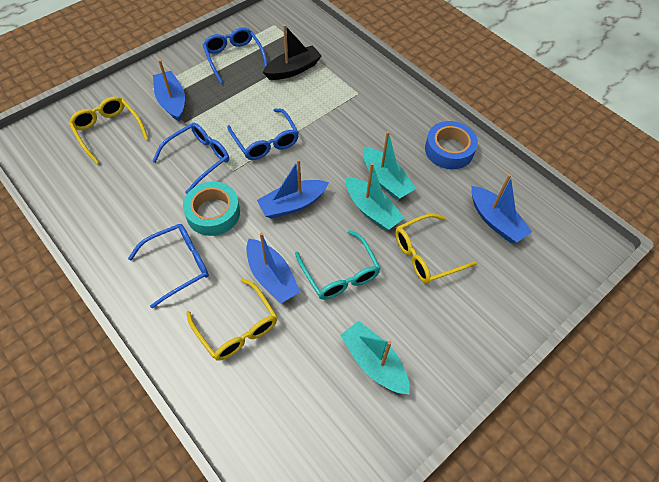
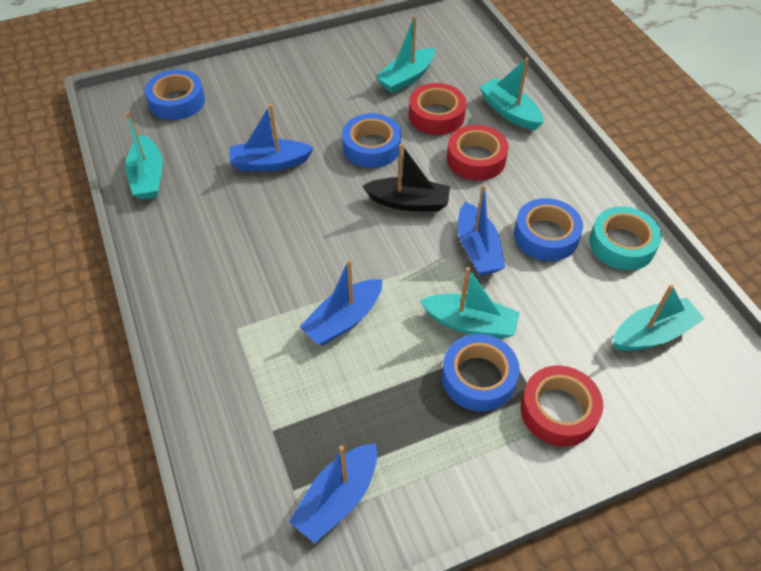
blue glasses: [128,224,209,308] [152,123,229,194] [203,27,267,84] [227,109,299,160] = 4 -> none = 0
blue tape: [425,121,478,169] = 1 -> [145,70,205,120] [342,113,401,168] [442,334,520,412] [514,198,583,261] = 4
red tape: none = 0 -> [409,83,466,135] [447,125,509,181] [520,365,603,446] = 3
turquoise boat: [340,321,410,394] [346,163,404,230] [363,131,416,200] = 3 -> [125,112,163,200] [376,15,435,93] [420,267,520,339] [479,58,543,131] [613,284,705,351] = 5
turquoise glasses: [295,230,380,300] = 1 -> none = 0
yellow glasses: [69,96,148,164] [186,278,277,361] [395,214,477,283] = 3 -> none = 0

